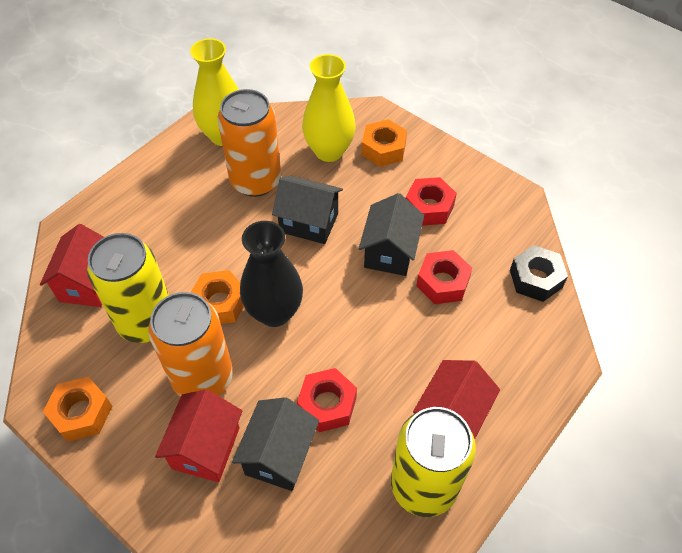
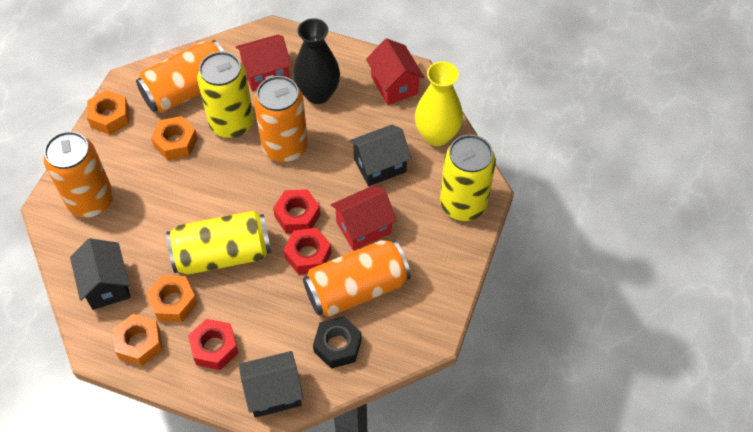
orange can: [148,292,233,397] [218,89,281,197] = 2 -> [44,131,114,218] [136,40,224,113] [254,76,308,162] [303,240,411,317] = 4
orange nut: [43,377,112,442] [191,270,244,324] [361,119,407,167] = 3 -> [87,90,129,135] [113,314,162,366] [146,275,197,322] [151,116,198,160] = 4
yellow can: [87,233,169,343] [391,407,476,517] = 2 -> [166,211,271,275] [197,51,254,138] [440,135,496,221] = 3
yellow vase: [190,38,239,146] [302,54,356,162] = 2 -> [415,61,463,146] = 1

